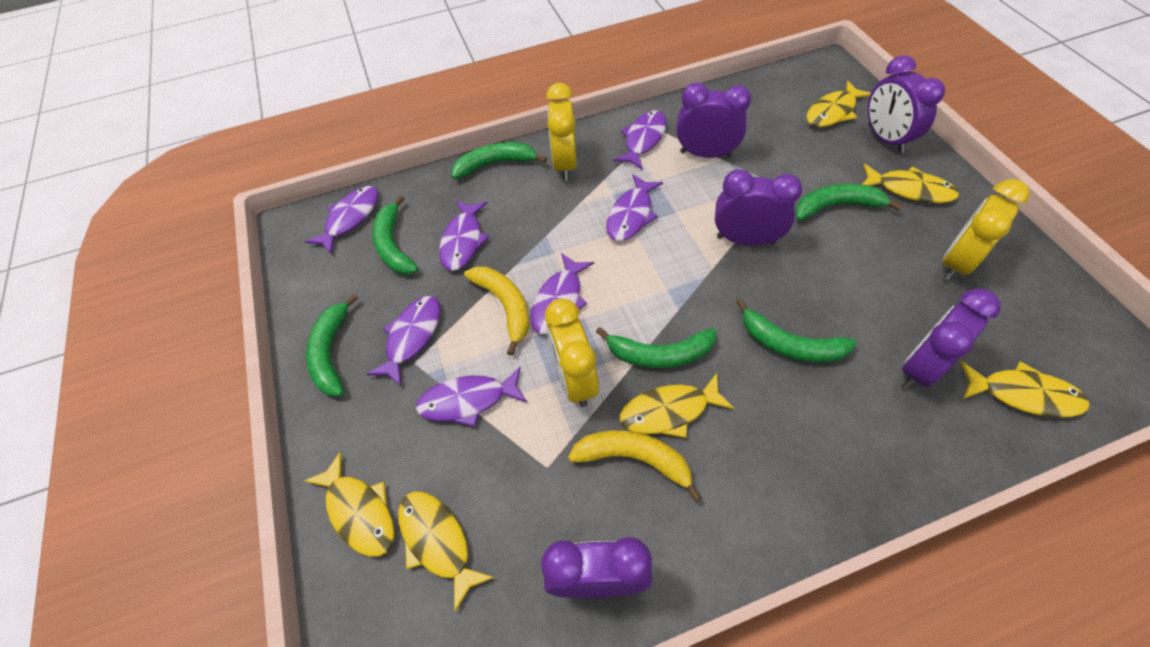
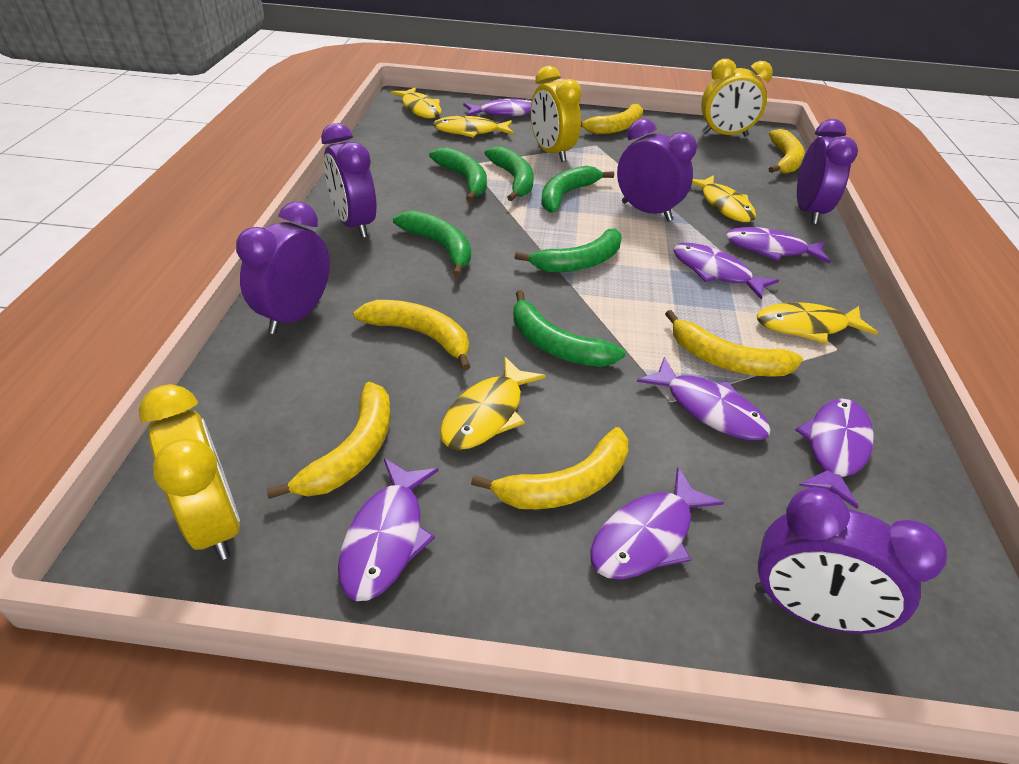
yellow banana: [464,266,529,356] [568,430,702,502] = 2 -> [266,382,391,499] [353,300,470,371] [471,427,628,509] [581,103,643,134] [665,310,803,377] [769,129,805,173] = 6
yellow fish: [304,451,395,557] [398,491,495,612] [620,373,735,438] [806,81,871,127] [862,164,959,203] [960,361,1090,417] = 6 -> [391,87,442,118] [433,116,514,138] [440,357,546,450] [692,175,756,222] [757,302,878,344] = 5

